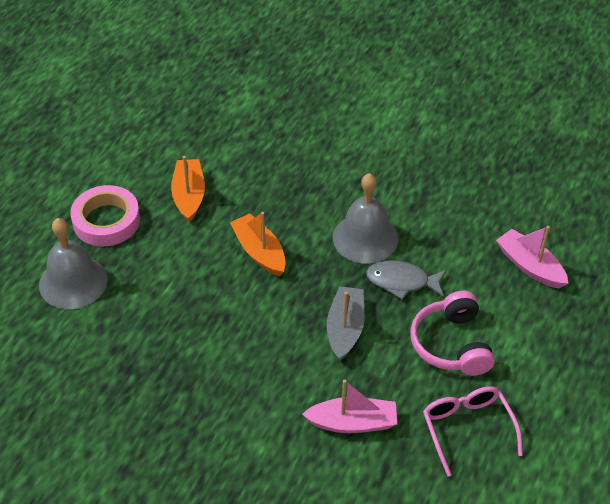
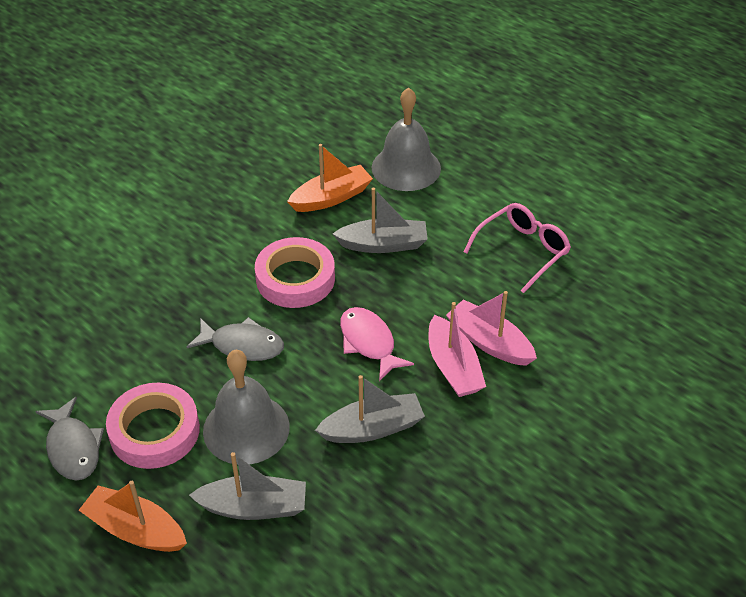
grey boat: [327,286,365,361] = 1 -> [189,452,306,520] [315,375,425,443] [333,188,428,253] = 3
grey fish: [366,260,447,299] = 1 -> [35,397,104,481] [187,317,284,361] = 2
pink fish: none = 0 -> [340,307,414,381] = 1
pink headphones: [410,291,495,376] = 1 -> none = 0
pink tape: [70,185,140,246] = 1 -> [106,382,200,469] [255,237,335,308] = 2

